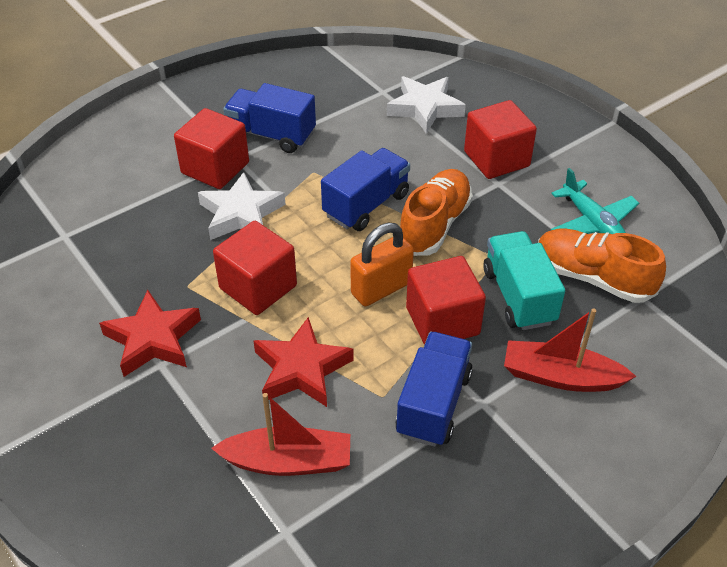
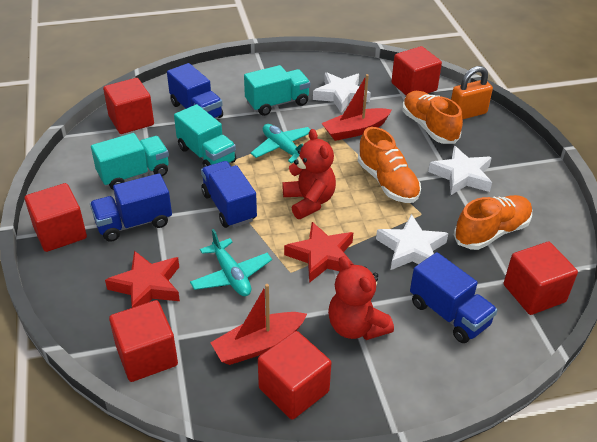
blue truck: [223,83,316,153] [321,148,410,231] [396,331,473,447] = 3 -> [90,173,172,242] [167,63,223,119] [201,161,257,228] [410,252,498,343] = 4
orange shoe: [400,169,473,256] [538,229,666,303] = 2 -> [358,127,421,203] [402,91,463,144] [454,195,532,250] = 3
red cube: [174,108,249,189] [213,221,297,315] [406,256,486,345] [464,100,537,179] = 4 -> [25,183,87,252] [103,78,154,134] [109,300,178,382] [258,331,331,420] [391,46,442,95] [504,242,578,315] = 6
red teddy bear: none = 0 -> [282,129,336,219] [328,256,394,340] = 2
turquoise plane: [551,168,639,234] = 1 -> [190,229,272,296] [251,124,311,163] = 2
turquoise truck: [483,231,565,330] = 1 -> [91,133,169,190] [174,104,236,167] [244,65,310,116] = 3
white star: [198,172,286,240] [387,76,466,134] = 2 -> [313,72,371,113] [376,214,448,270] [428,146,492,195] = 3

